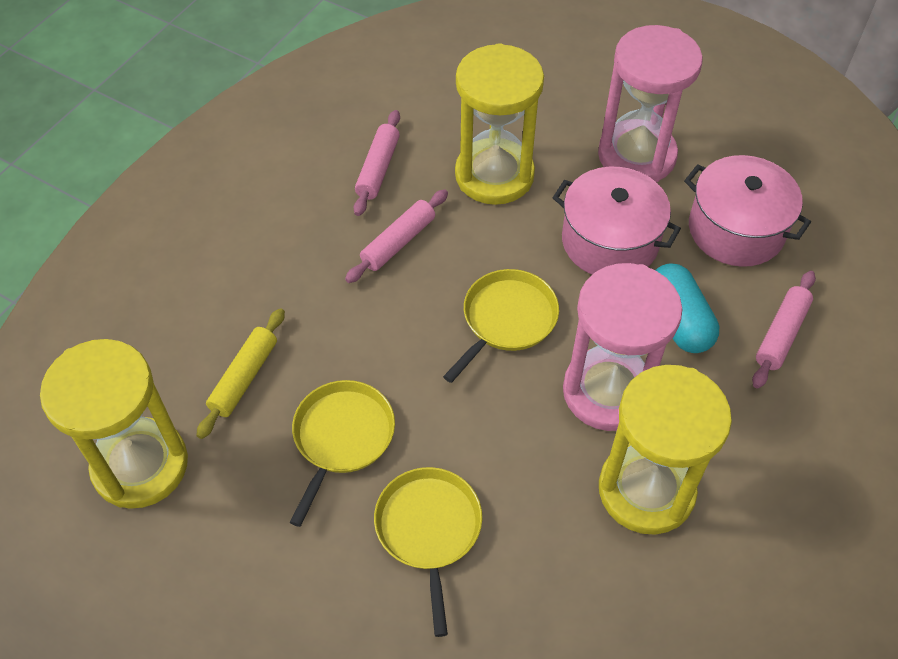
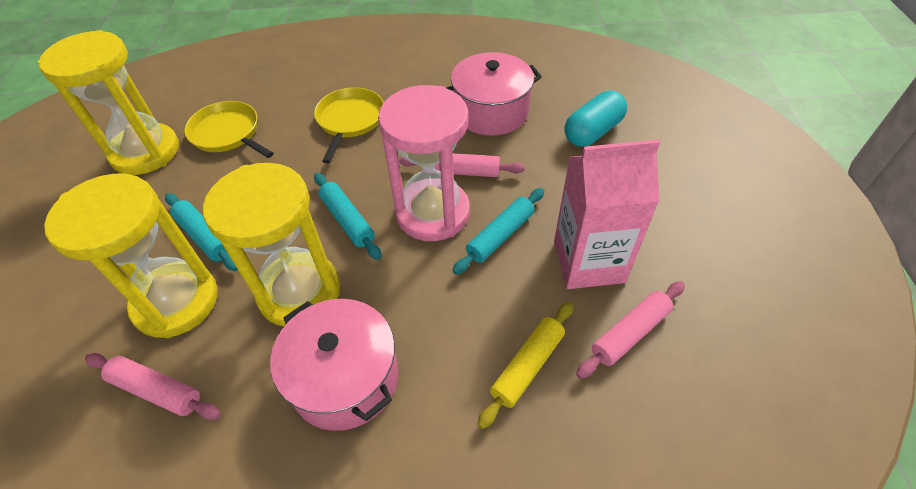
pink carton: none = 0 -> [554,140,660,289] = 1
pink hourglass: [563,263,682,431] [598,25,703,182] = 2 -> [378,85,470,241] = 1
turquoise rolling pin: none = 0 -> [165,193,238,271] [314,173,381,260] [452,188,544,275] = 3
yellow pan: [290,380,395,527] [374,467,482,637] [443,269,559,383] = 3 -> [184,101,274,158] [314,87,384,163] = 2

